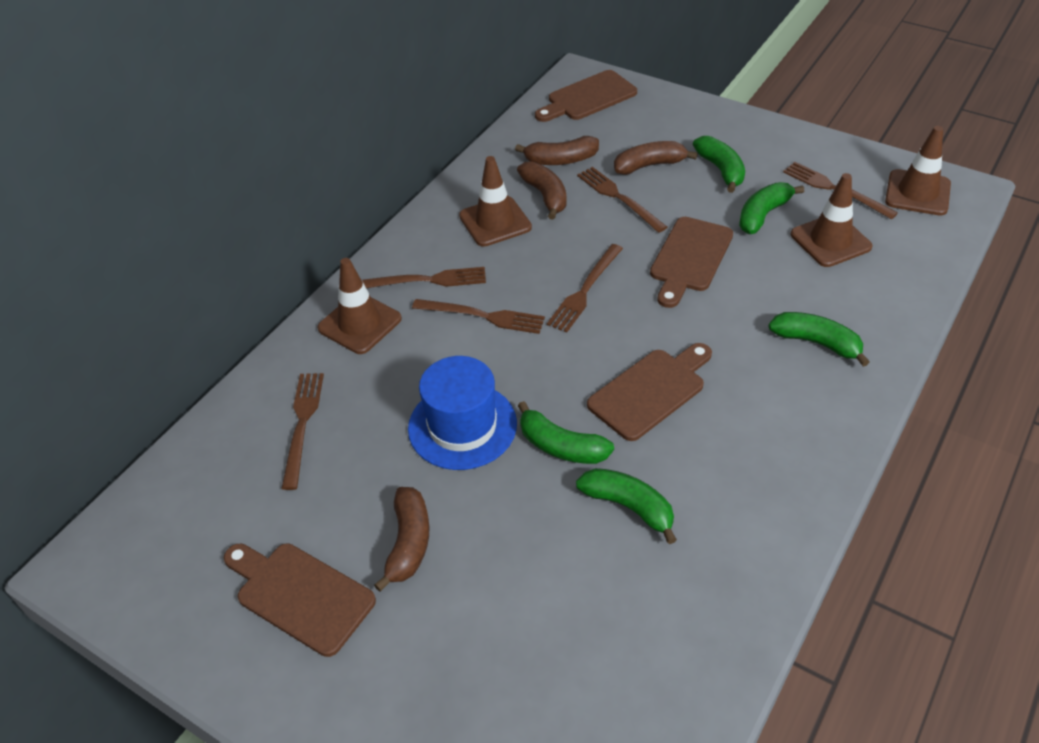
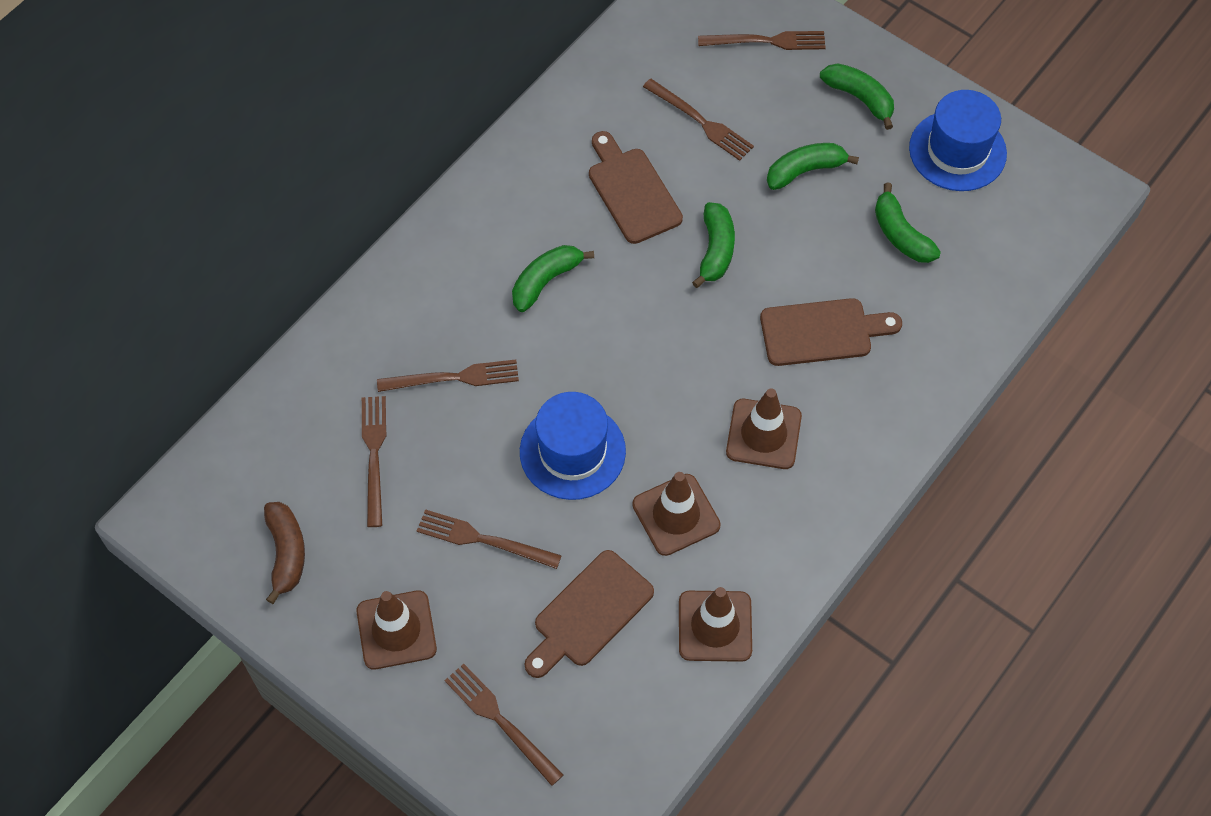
blue hat: [408,356,517,470] = 1 -> [520,392,626,500] [909,90,1007,191] = 2
brown banana: [374,487,429,592] [515,136,599,165] [517,161,567,220] [614,141,697,175] = 4 -> [264,502,305,604] = 1
brown cutting board: [224,544,376,657] [535,70,637,122] [587,343,712,441] [650,217,733,308] = 4 -> [525,550,654,678] [589,131,683,244] [760,298,902,366] = 3

